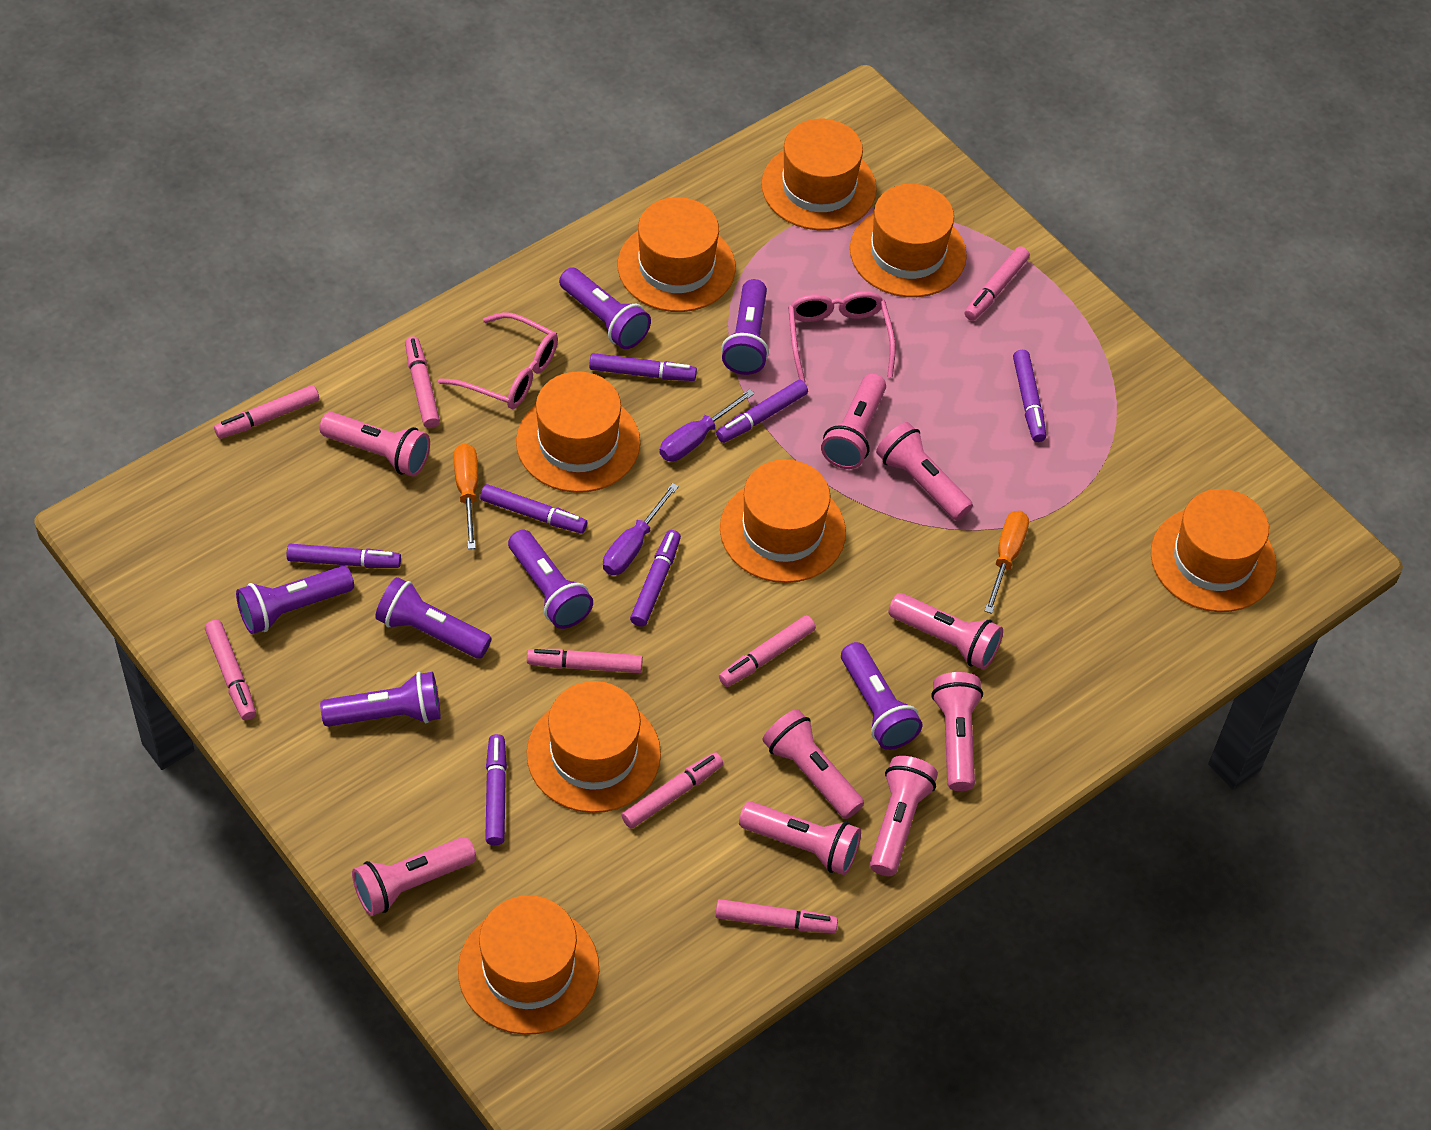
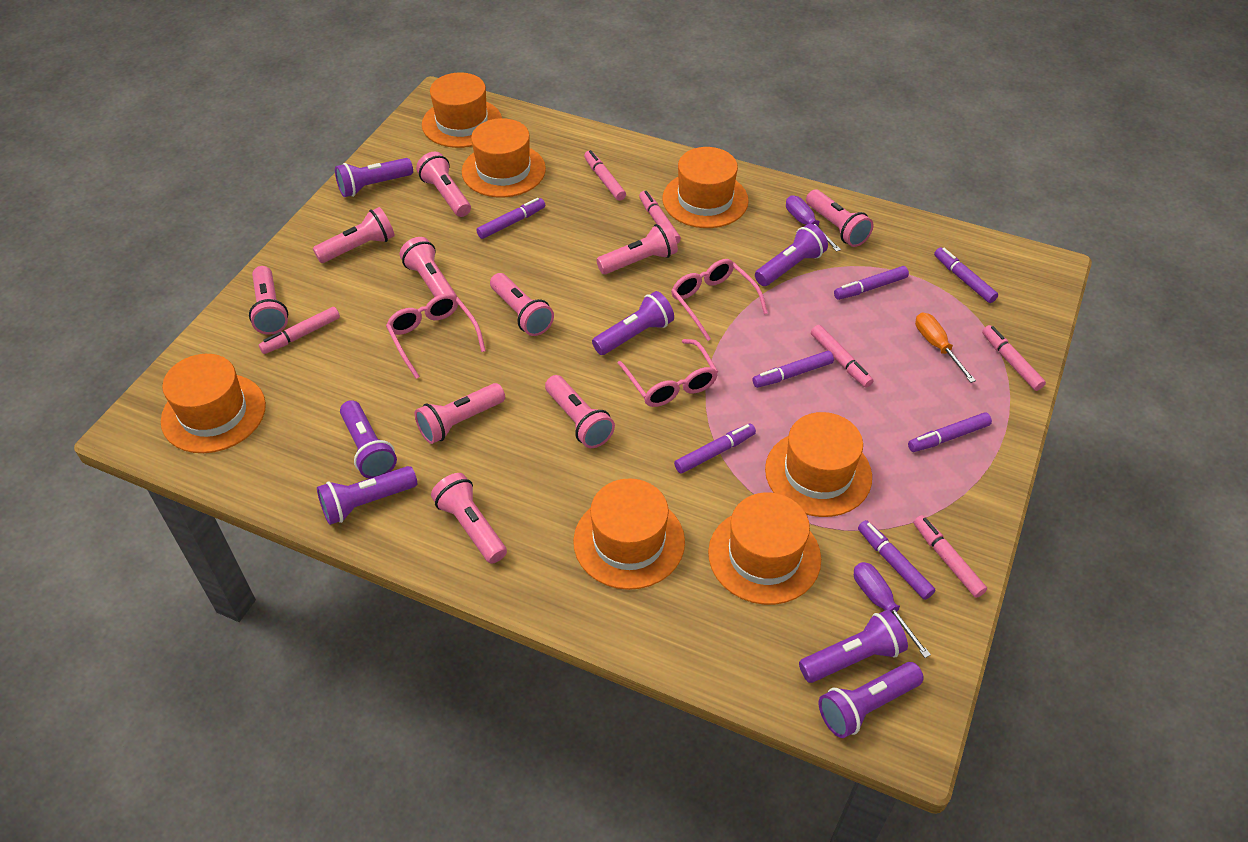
orange hat: [458,895,599,1035] [516,371,640,493] [527,681,661,813] [618,197,736,312] [720,459,846,583] [761,119,877,230] [850,184,967,297] [1151,489,1276,612] = 8 -> [161,354,266,453] [422,72,502,148] [462,118,546,198] [573,478,685,590] [662,147,749,228] [708,493,821,605] [765,412,872,517] = 7
orange screwdriver: [454,443,478,549] [985,511,1029,614] = 2 -> [915,313,976,383] = 1
pink flashlight: [320,412,430,476] [352,837,476,916] [739,802,861,875] [762,709,864,819] [821,374,886,469] [870,756,938,876] [876,422,973,520] [888,593,1003,670] [931,672,983,791] = 9 -> [249,266,288,335] [313,207,395,263] [400,237,457,297] [415,383,505,444] [416,152,471,217] [431,473,507,564] [490,273,554,336] [545,375,615,448] [596,222,678,275] [806,189,873,247] = 10
pink glasses: [438,312,558,409] [788,291,896,383] = 2 -> [386,294,486,379] [617,339,718,407] [671,259,768,341] = 3
pink marker: [205,620,256,720] [214,385,319,439] [405,337,440,428] [527,649,643,673] [621,752,723,828] [715,899,838,933] [719,615,816,687] [964,246,1030,321] = 8 -> [259,307,340,354] [584,150,626,201] [639,191,681,244] [811,325,873,388] [914,515,987,598] [982,325,1046,391] = 6

